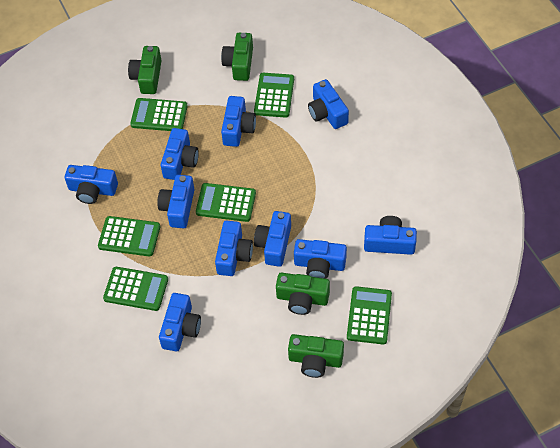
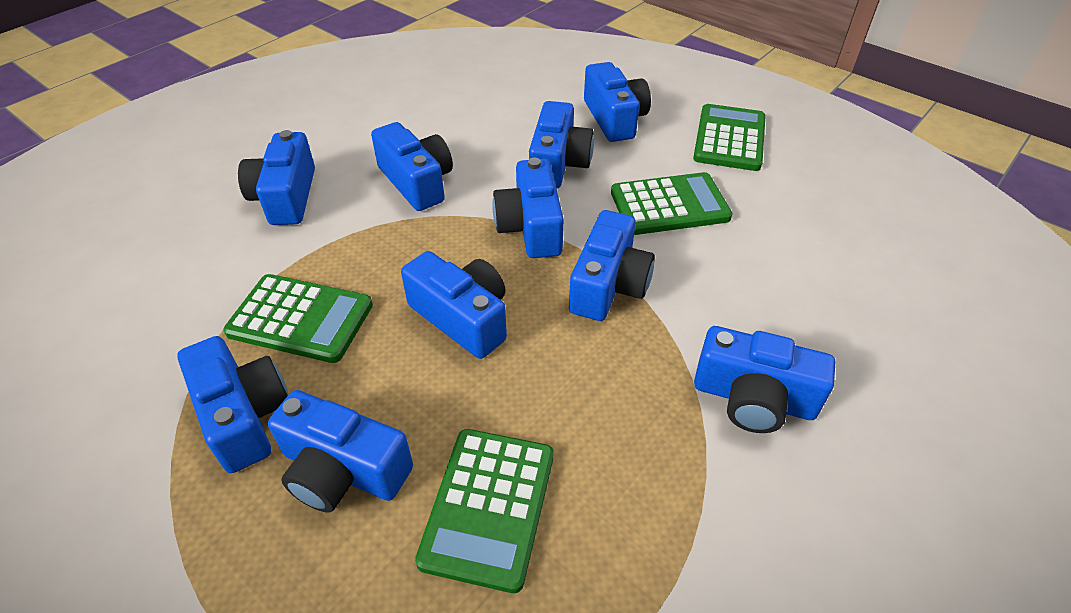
green calculator: [98,216,160,256] [103,267,168,311] [130,98,188,131] [196,183,256,222] [254,73,294,118] [347,286,392,345] = 6 -> [223,274,373,363] [415,429,554,593] [611,172,733,235] [693,104,766,171] = 4
green camera: [128,46,162,94] [221,33,253,81] [276,273,330,315] [288,334,344,378] = 4 -> none = 0

